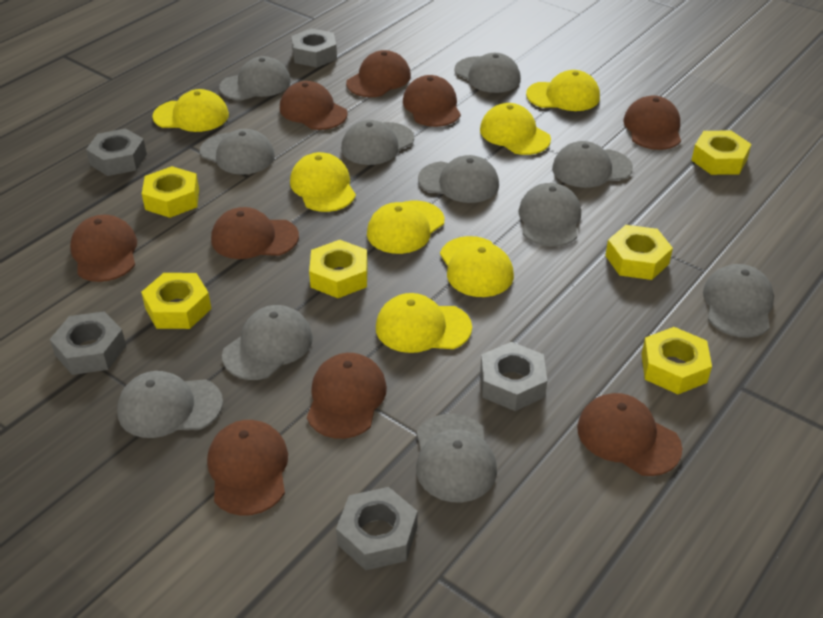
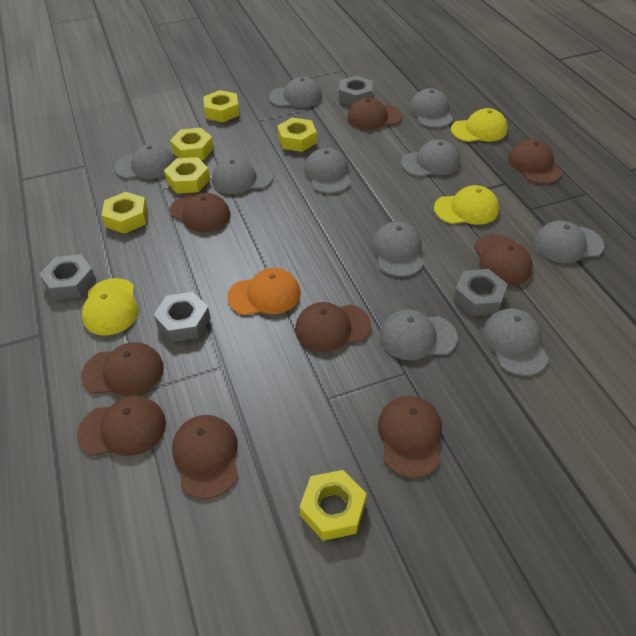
grey cap: [117,371,223,438] [200,129,275,175] [219,56,291,100] [222,305,313,380] [341,120,414,165] [416,414,497,502] [418,155,499,203] [454,53,521,93] [518,183,581,247] [552,141,633,188] [703,264,774,338] = 11 -> [115,144,175,179] [212,157,273,194] [269,77,322,108] [304,148,351,194] [372,222,423,277] [379,309,458,360] [401,140,460,177] [409,88,453,128] [482,308,549,376] [534,221,604,263] = 10
grey nut: [50,311,126,375] [86,129,147,176] [291,28,337,67] [336,487,418,570] [480,342,547,411] = 5 -> [39,254,96,300] [154,292,211,342] [339,76,373,106] [453,269,508,316] = 4
orange cap: none = 0 -> [227,268,301,315] = 1
yellow cap: [152,89,229,132] [290,152,356,212] [367,201,445,254] [376,293,472,353] [440,236,514,297] [480,103,551,155] [526,70,600,111] = 7 -> [82,278,139,335] [434,185,499,225] [451,108,507,142] = 3

